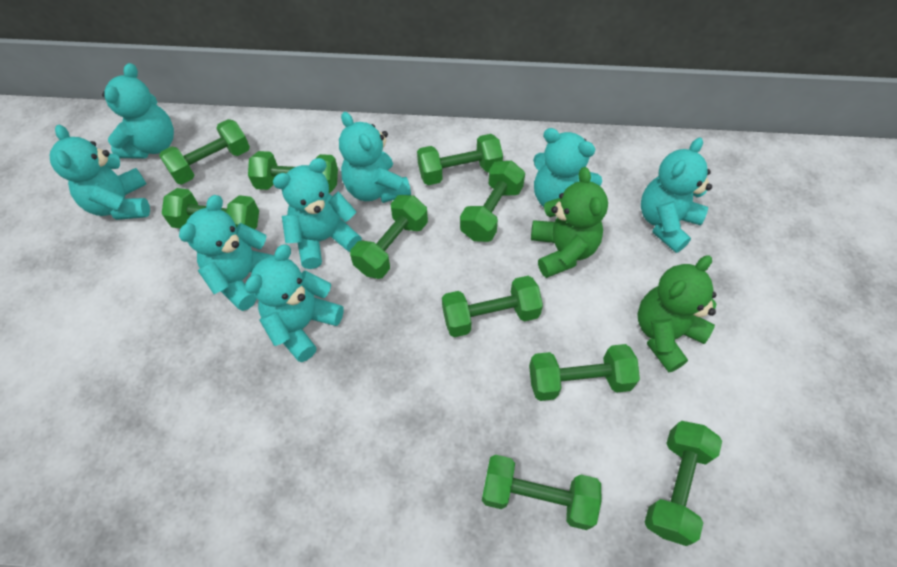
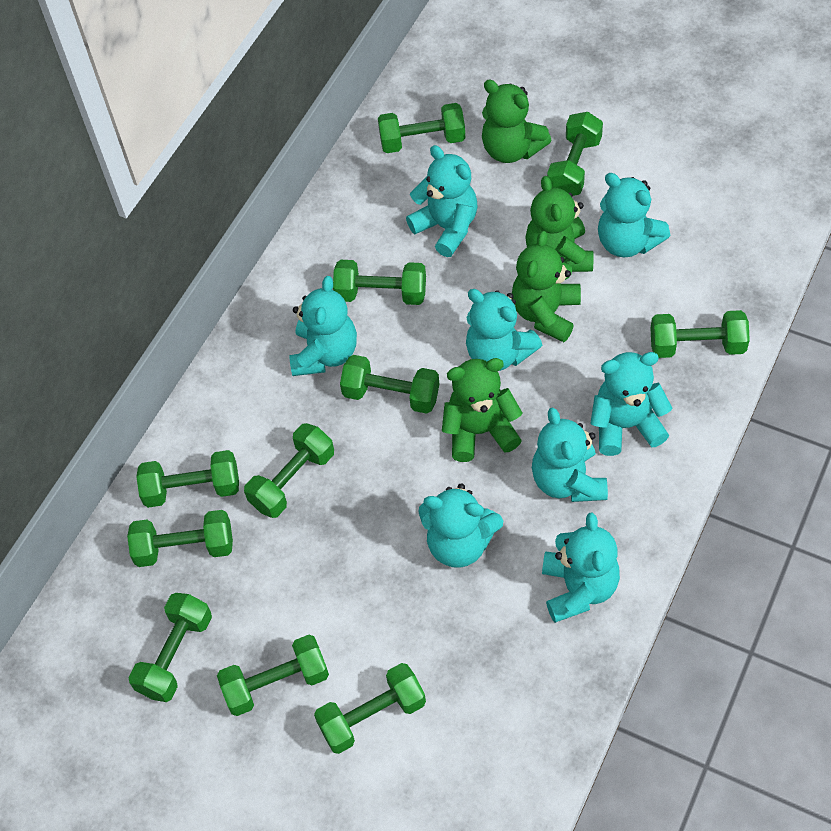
green dumbbell: [159,119,250,184] [162,188,259,229] [248,151,338,193] [350,195,428,279] [417,134,503,185] [442,276,543,337] [460,161,525,242] [482,455,602,530] [529,344,640,401] [645,421,722,546] = 10 -> [127,510,233,567] [128,593,212,702] [136,450,239,508] [217,635,329,716] [244,423,334,518] [314,663,426,754] [333,260,426,305] [340,355,439,414] [378,103,465,153] [547,112,603,196] [650,310,750,358] = 11
green teddy bear: [531,167,608,278] [638,255,717,372] = 2 -> [442,358,523,462] [482,80,552,163] [512,231,581,342] [525,176,593,272] = 4

